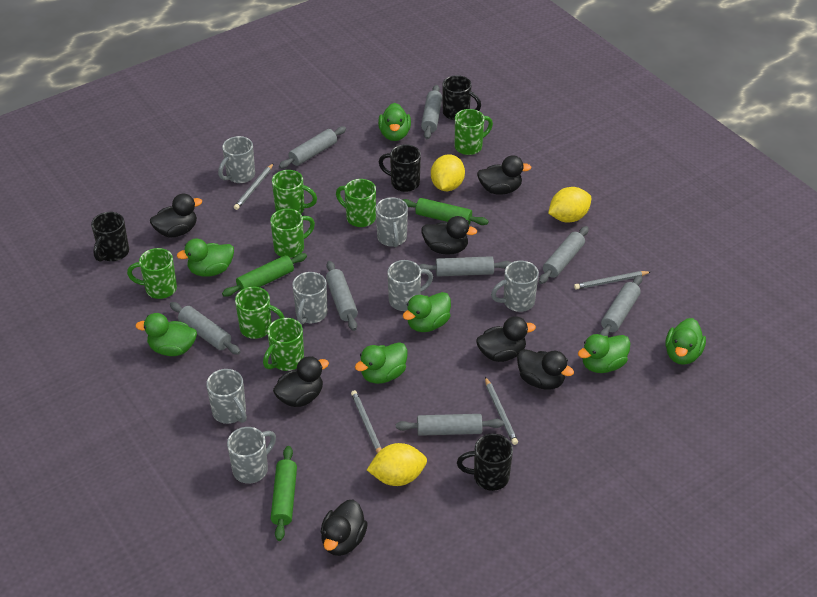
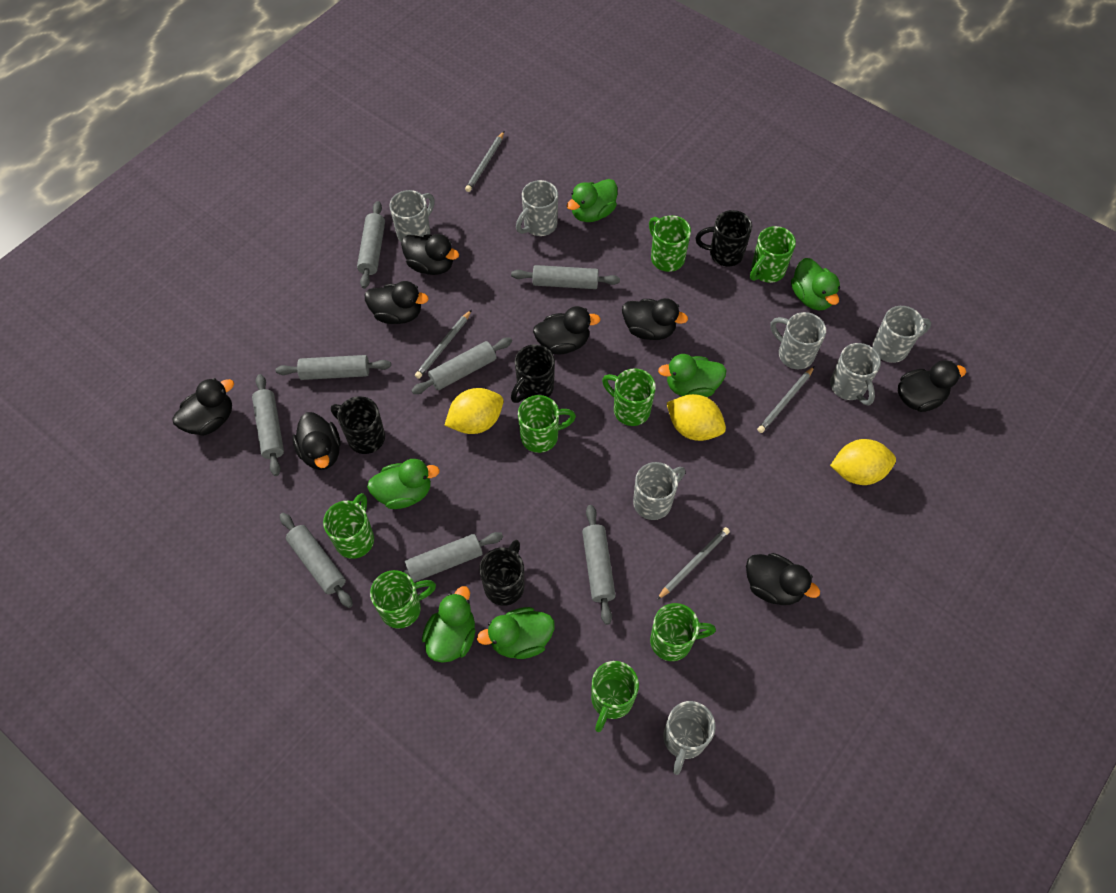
black duck: [150,194,202,238] [273,356,329,407] [321,500,368,556] [421,216,477,255] [476,316,536,362] [477,155,531,195] [517,349,574,390] = 7 -> [172,378,234,436] [292,412,340,470] [365,281,429,324] [401,234,459,275] [533,306,601,355] [622,298,688,340] [746,553,820,605] [898,360,966,412] = 8
green duck: [135,313,197,356] [177,238,234,277] [355,342,407,384] [378,103,411,141] [403,292,451,332] [578,334,631,373] [665,318,706,365] = 7 -> [367,459,440,509] [422,586,476,663] [477,607,555,659] [567,179,617,222] [658,354,726,397] [791,258,840,310] = 6
green mug: [127,248,177,299] [235,287,285,339] [263,318,304,371] [270,209,315,258] [272,170,317,213] [336,179,376,227] [455,109,493,155] = 7 -> [323,493,374,559] [370,570,436,629] [518,395,576,453] [591,661,639,732] [602,368,656,426] [649,215,691,272] [650,603,716,661] [750,226,796,283] = 8
green rolling pin: [222,253,307,297] [270,446,297,541] [403,198,489,225] = 3 -> none = 0

